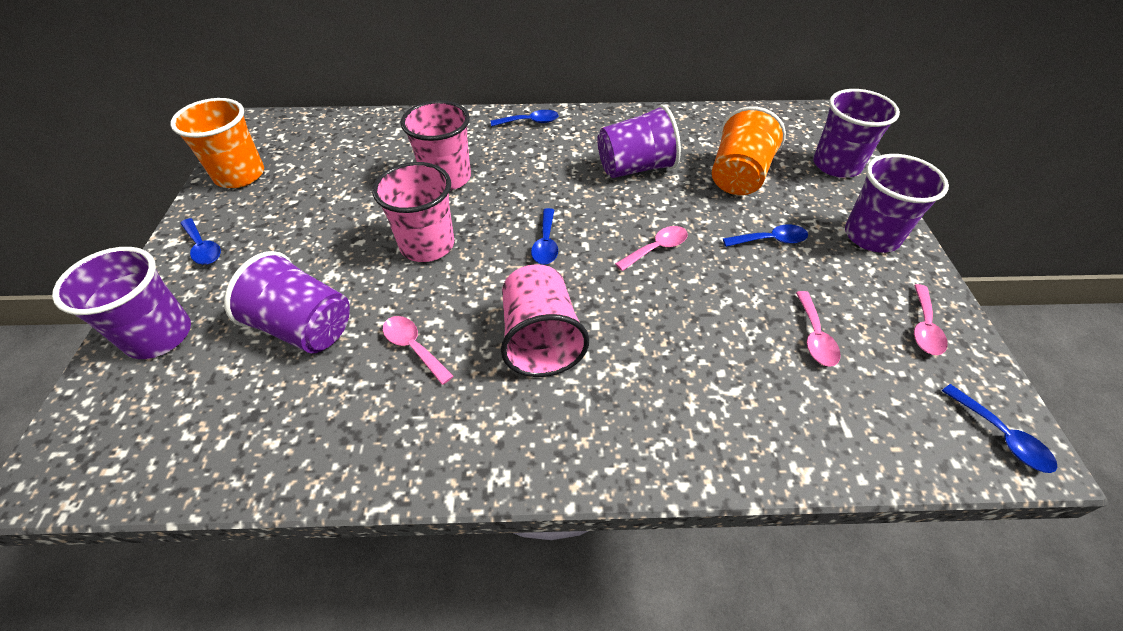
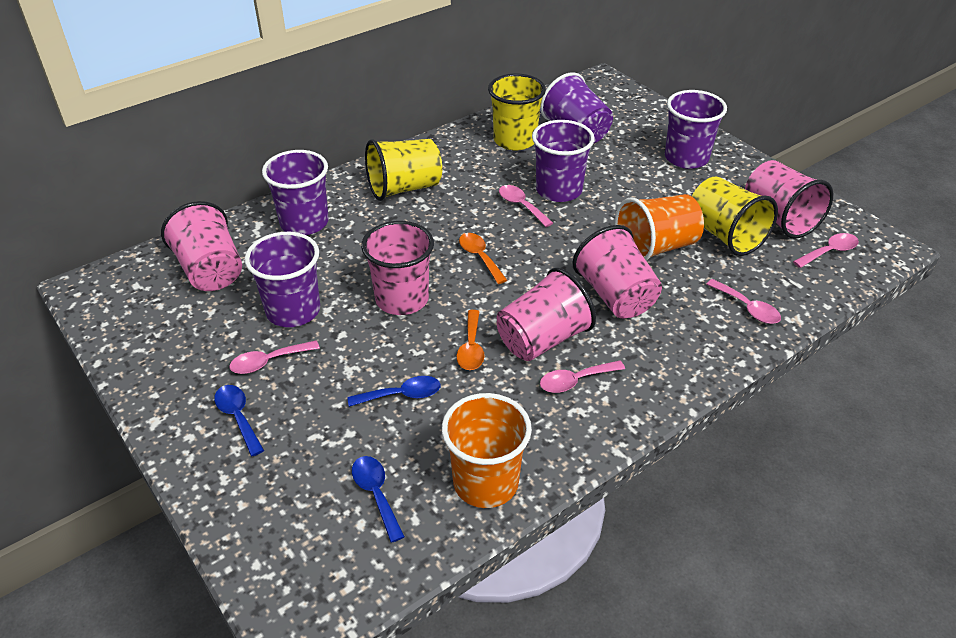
blue spoon: [180,218,221,265] [491,110,559,126] [531,208,558,265] [723,225,808,247] [942,384,1057,473] = 5 -> [214,385,264,456] [347,376,441,407] [352,456,405,543] = 3
orange spoon: none = 0 -> [456,310,485,370] [459,233,507,284] = 2
pink cup: [372,162,454,262] [401,100,471,191] [501,264,589,377] = 3 -> [161,201,242,291] [361,221,434,315] [497,268,596,361] [572,225,662,318] [745,160,833,239] = 5
pink spoon: [383,316,454,385] [615,226,688,271] [796,291,841,367] [914,284,947,355] = 4 -> [229,340,320,374] [499,185,553,227] [540,360,625,393] [706,279,781,324] [793,233,859,268] = 5
yellow cup: none = 0 -> [365,139,442,201] [488,74,546,150] [692,176,778,256] = 3

